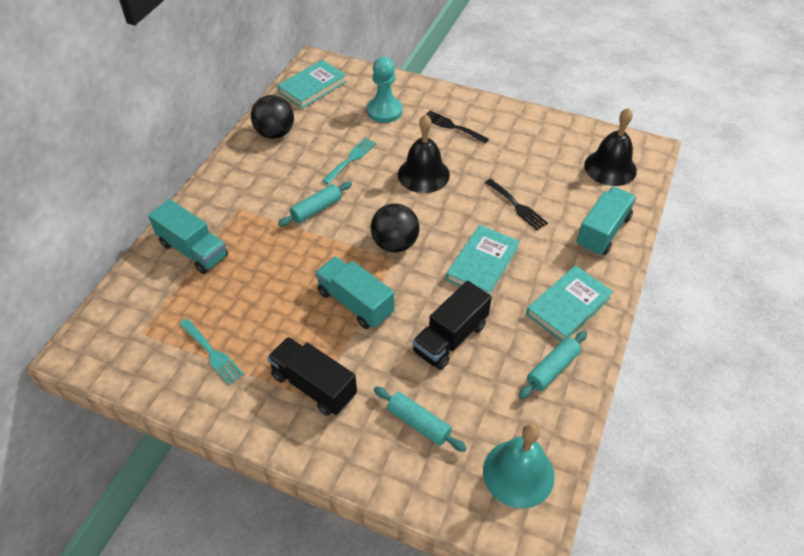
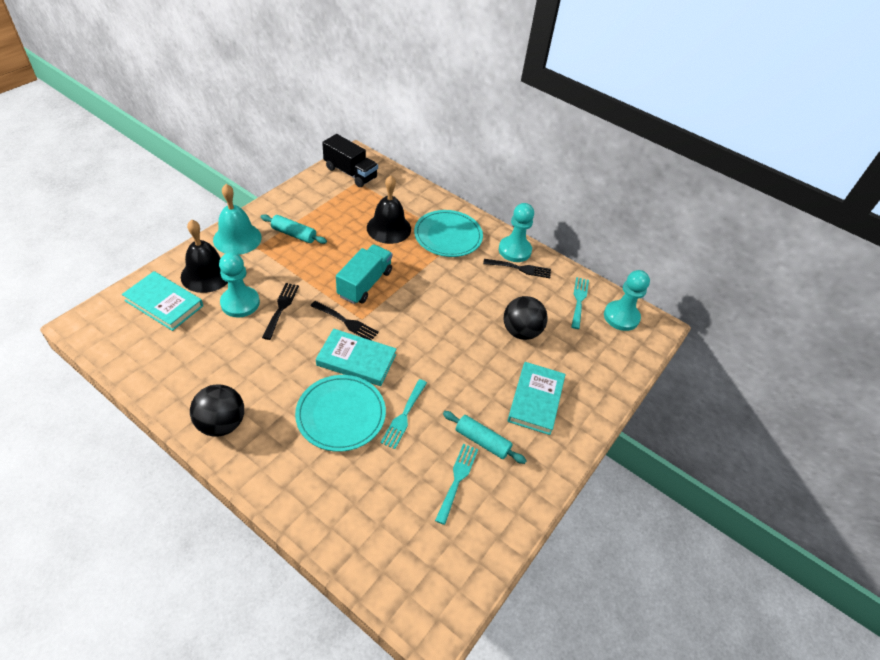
black fork: [427,111,489,143] [485,179,548,230] = 2 -> [262,283,299,340] [311,301,379,340] [483,259,551,278] = 3
black truck: [267,337,357,416] [412,281,492,370] = 2 -> [322,134,378,187] = 1
turquoise fork: [179,319,244,385] [322,138,376,184] = 2 -> [381,379,427,449] [435,444,478,525] [571,277,589,329] = 3
turquoise pawn: [367,57,402,123] = 1 -> [219,252,260,318] [499,203,534,262] [604,270,650,331] = 3
turquoise plate: none = 0 -> [295,375,386,452] [414,210,483,257] = 2
turquoise rolling pin: [278,181,352,227] [374,387,467,452] [519,331,587,399] = 3 -> [261,214,327,244] [443,411,527,464] = 2
turquoise truck: [148,199,228,274] [315,257,394,329] [576,187,636,255] = 3 -> [336,244,392,304] = 1

